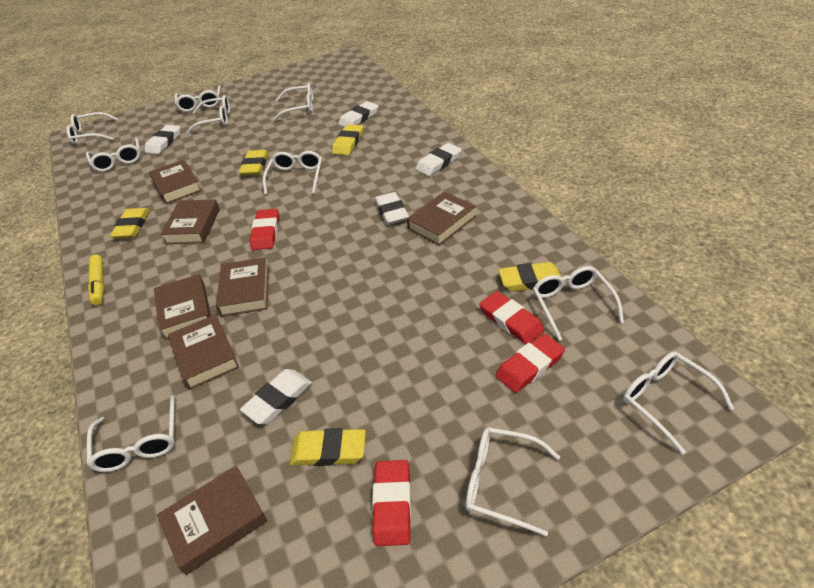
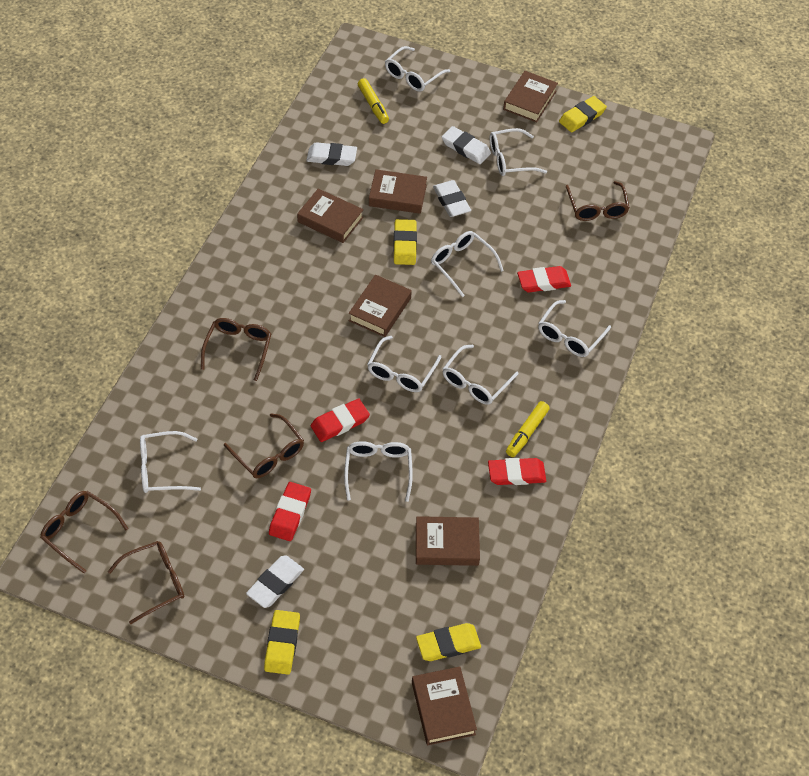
brown book: [149,159,202,204] [154,274,211,340] [157,466,267,575] [160,199,220,244] [168,314,239,390] [216,257,269,317] [407,191,476,246] = 7 -> [297,189,364,243] [349,275,412,337] [369,169,427,214] [412,667,477,745] [416,516,480,566] [503,71,558,122] = 6
brown glasses: none = 0 -> [40,491,128,573] [108,541,184,624] [201,318,271,381] [224,413,304,478] [566,181,630,221] = 5
white eraser: [145,125,181,154] [240,369,312,424] [338,101,378,127] [374,192,409,225] [416,143,462,176] = 5 -> [246,555,304,608] [306,142,357,166] [433,180,471,217] [442,126,491,164] = 4
white glasses: [66,112,118,145] [86,137,141,172] [87,395,175,472] [175,85,221,112] [186,95,230,134] [263,151,322,195] [273,83,313,121] [466,427,560,536] [533,266,624,341] [623,351,734,454] = 10 -> [140,431,201,493] [344,441,413,502] [367,336,441,392] [385,46,450,92] [431,231,504,297] [443,345,519,405] [490,128,547,176] [538,300,611,357] = 8
yellow eraser: [110,208,150,239] [239,150,269,176] [290,428,366,466] [332,124,363,155] [499,262,561,291] = 5 -> [264,610,300,675] [393,219,417,265] [416,623,481,661] [559,96,607,132] = 4
yellow marker: [88,255,104,305] = 1 -> [358,78,389,124] [506,401,550,457] = 2

